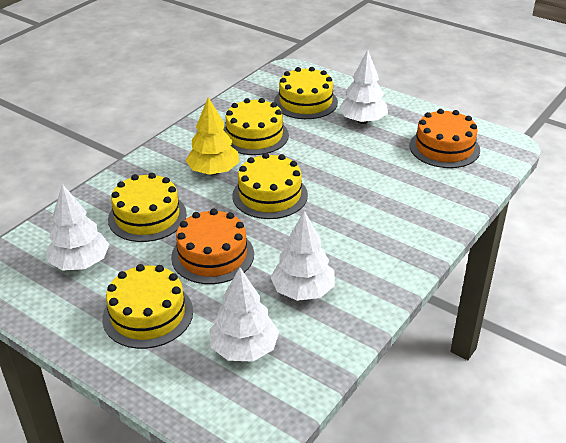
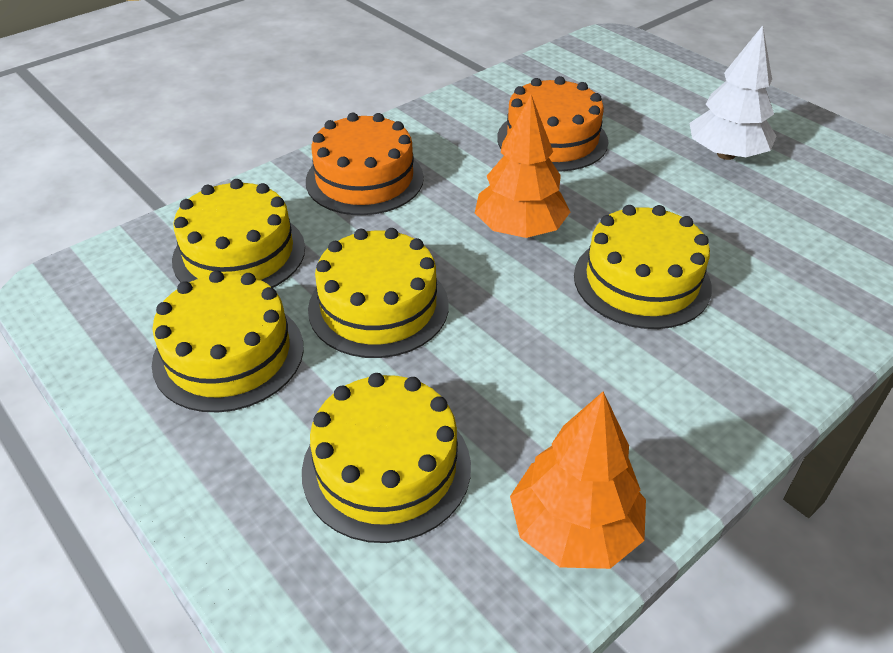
orange tree: none = 0 -> [475,95,570,238] [510,392,646,569] = 2
white tree: [47,184,110,271] [209,267,279,362] [270,211,335,301] [339,50,388,124] = 4 -> [690,25,777,160] = 1
yellow tree: [185,97,239,175] = 1 -> none = 0

